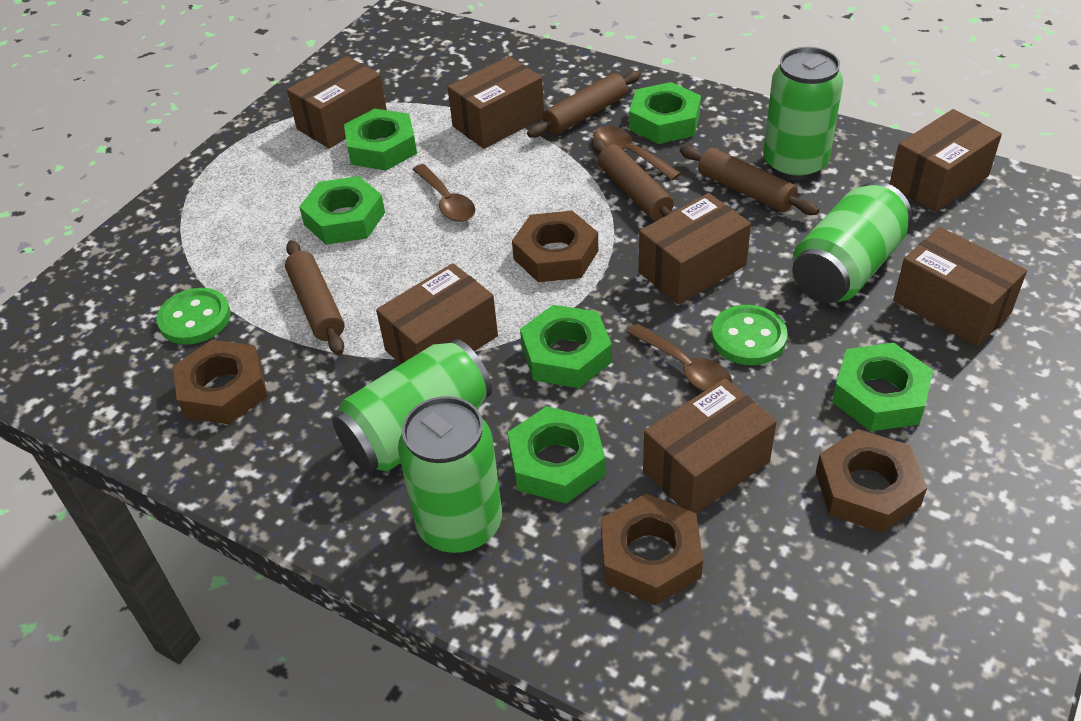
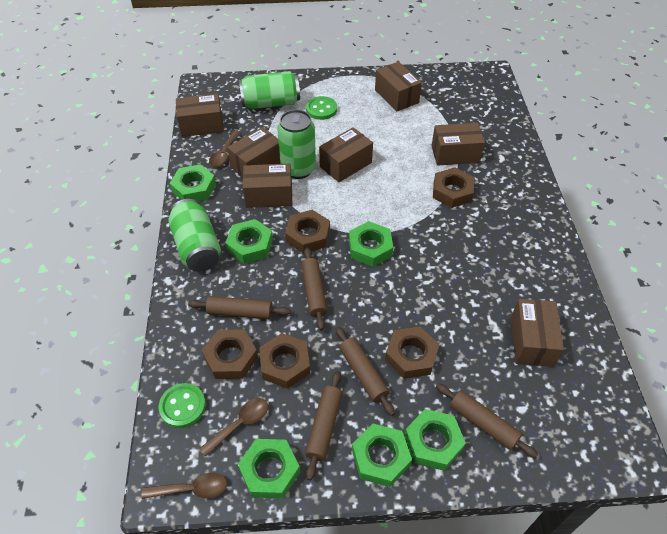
brown nut: [173,340,267,424] [512,211,598,282] [601,494,703,605] [816,429,927,533] = 4 -> [201,329,258,379] [259,333,310,389] [285,210,330,254] [385,327,440,379] [433,168,474,208] = 5
brown rolling pin: [285,240,345,355] [527,71,641,138] [591,138,674,221] [680,146,819,215] = 4 -> [188,296,291,319] [301,247,328,331] [305,371,342,480] [336,327,395,416] [436,384,538,458] = 5
green can: [332,339,492,473] [398,396,502,554] [763,47,843,180] [792,182,912,303] = 4 -> [168,199,221,272] [239,71,300,109] [277,110,316,179] = 3

